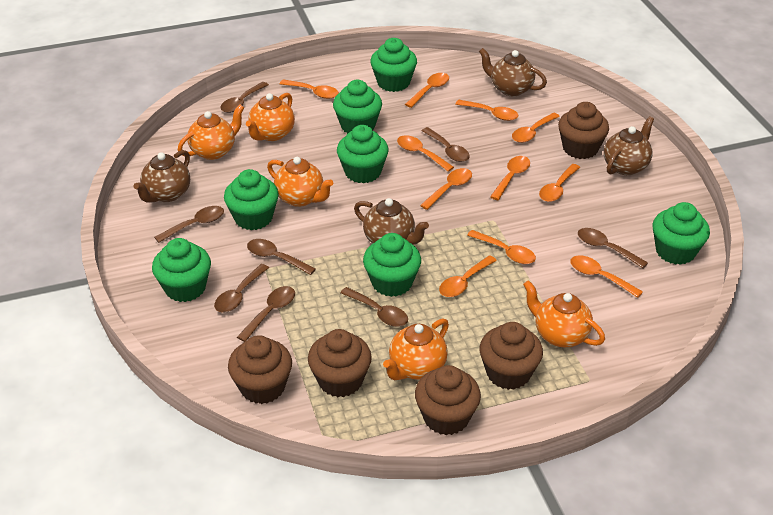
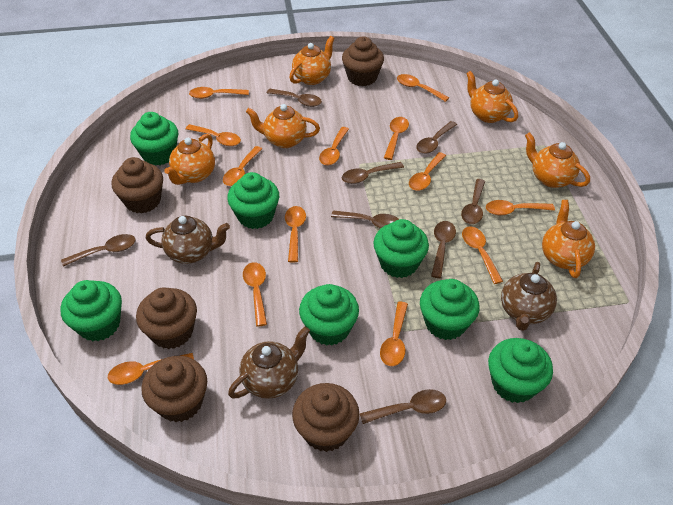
brown teapot: [134,150,190,203] [354,198,429,245] [479,48,547,96] [604,116,654,175] = 4 -> [145,216,230,264] [228,327,310,399] [501,262,557,331] = 3
orange spoon: [280,79,339,99] [397,135,454,172] [405,73,449,108] [420,168,472,210] [439,255,497,297] [455,100,519,121] [467,230,536,264] [490,156,530,200] [512,112,560,143] [539,164,580,202] [570,255,643,298] = 11 -> [108,353,194,385] [186,124,241,146] [189,87,249,99] [223,146,262,186] [243,262,267,327] [285,206,306,262] [319,127,349,165] [380,301,408,366] [384,117,409,160] [397,74,449,102] [409,152,446,191] [462,226,503,284] [486,200,555,215] = 13
orange teapot: [178,104,244,160] [246,93,295,141] [267,157,333,207] [383,319,449,380] [523,280,605,347] = 5 -> [164,134,215,185] [246,104,320,148] [289,36,335,85] [466,71,518,123] [525,132,590,188] [542,200,595,278] = 6

